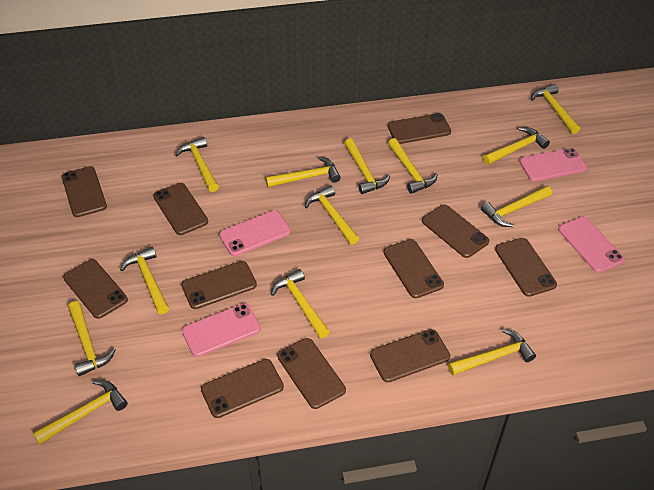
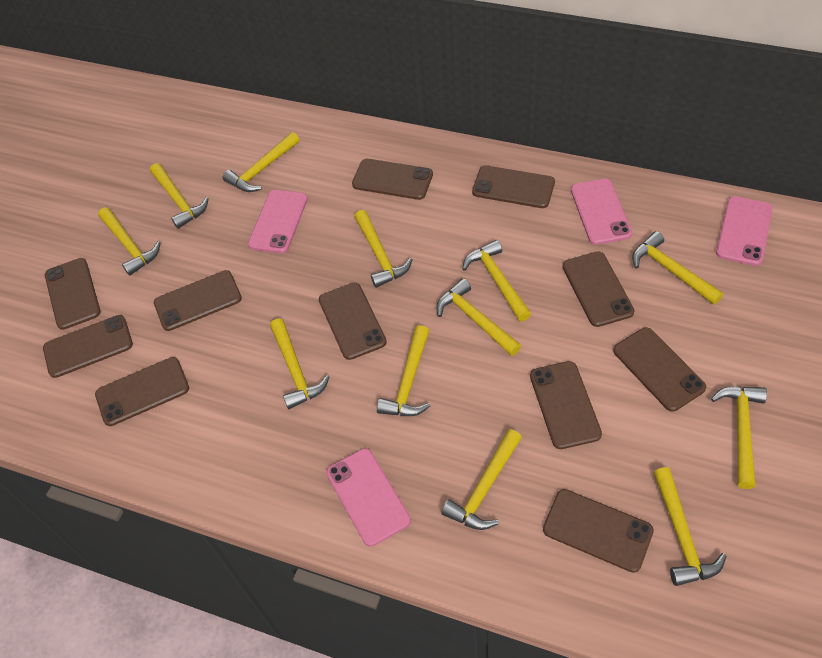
yellow hammer: [33,380,128,445] [68,301,116,376] [120,247,169,314] [175,137,219,192] [266,156,341,187] [271,269,330,338] [305,185,359,245] [344,138,390,194] [388,138,438,194] [448,329,536,375] [481,186,552,227] [483,127,550,165] [531,84,580,134] = 13 -> [98,208,161,276] [150,163,209,229] [223,132,300,192] [270,318,329,409] [354,210,413,288] [377,325,430,416] [436,278,521,356] [441,429,522,530] [462,240,531,322] [632,231,723,305] [653,467,726,586] [711,387,767,489] = 12

